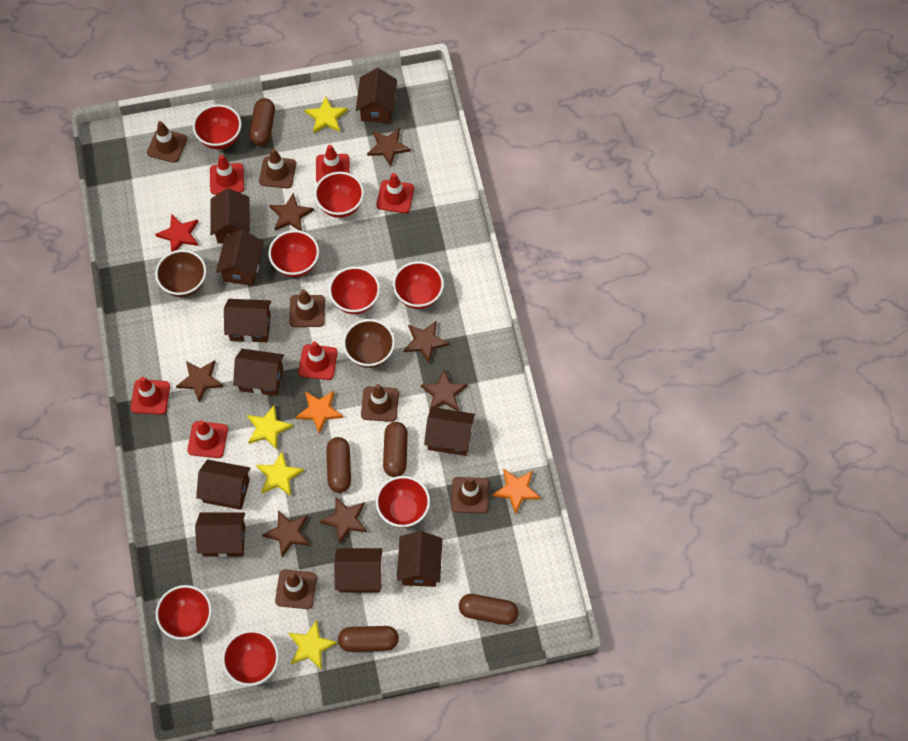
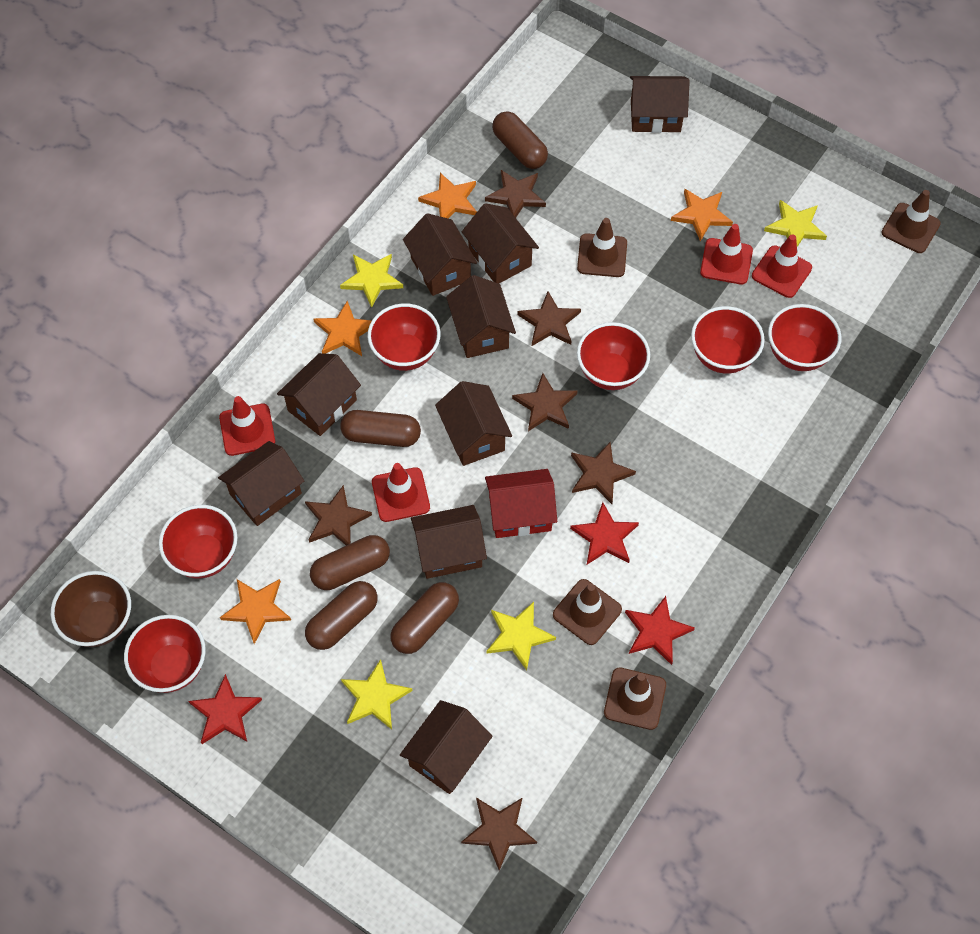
brown bowl: [155,250,206,297] [343,319,395,368] = 2 -> [51,571,131,647] = 1
brown house: [195,512,245,557] [196,460,250,510] [210,188,250,244] [216,229,264,286] [224,299,271,343] [233,349,284,396] [334,548,382,593] [356,68,397,123] [397,531,442,587] [424,407,475,456] = 10 -> [218,441,304,526] [277,353,361,436] [400,700,493,794] [403,213,477,296] [411,505,487,579] [435,381,512,466] [446,275,516,358] [462,203,539,284] [630,76,690,133] = 9
brown star: [176,360,223,403] [262,510,310,557] [269,193,314,231] [320,496,367,544] [367,128,411,167] [404,321,449,363] [421,370,467,411] = 7 -> [305,485,372,545] [461,798,537,871] [485,170,546,218] [512,373,578,431] [517,291,581,346] [571,442,636,504] = 6
brown traffic cone: [147,121,187,163] [259,148,296,189] [275,570,317,609] [289,289,325,327] [361,384,399,422] [451,477,489,513] = 6 -> [553,579,622,645] [577,218,627,277] [604,668,666,730] [882,190,941,253] = 4
orange star: [296,391,343,434] [492,469,541,514] = 2 -> [220,579,291,644] [313,301,372,356] [418,173,477,219] [671,189,733,242] = 4
red bowl: [156,585,212,640] [193,104,242,149] [222,630,279,686] [269,230,319,277] [314,172,364,218] [329,267,380,314] [376,476,430,528] [393,261,444,309] = 8 -> [124,615,206,693] [159,505,237,578] [367,303,441,371] [577,322,650,390] [691,306,765,374] [768,304,841,371] = 6
red house: none = 0 -> [485,469,557,538] = 1
red star: [155,214,199,252] = 1 -> [188,674,262,744] [570,502,639,565] [625,596,695,665] = 3
red traffic cone: [131,377,170,415] [187,420,228,458] [210,155,244,195] [298,341,338,380] [316,145,350,183] [376,173,414,213] = 6 -> [219,396,275,456] [372,463,430,522] [700,224,753,285] [752,234,812,298] = 4

